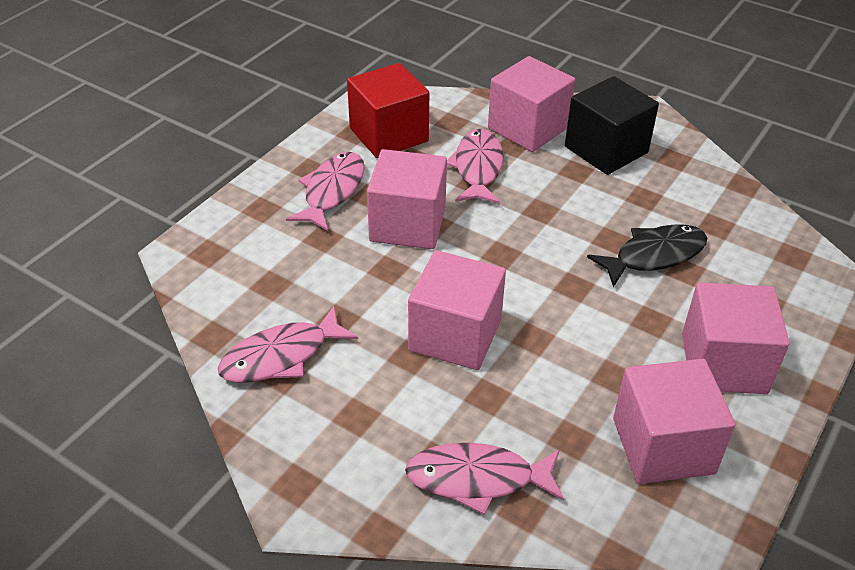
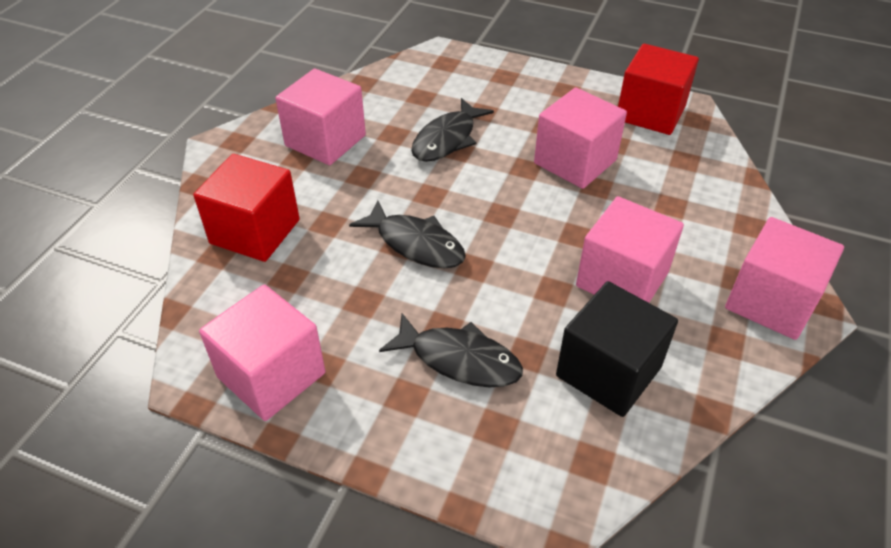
black fish: [587,224,707,287] = 1 -> [349,200,466,269] [379,313,523,387] [411,98,494,162] = 3
pink fish: [218,306,358,383] [286,152,365,231] [405,443,564,515] [447,129,504,204] = 4 -> none = 0
red cube: [347,63,429,158] = 1 -> [193,154,300,262] [618,44,699,135] = 2

